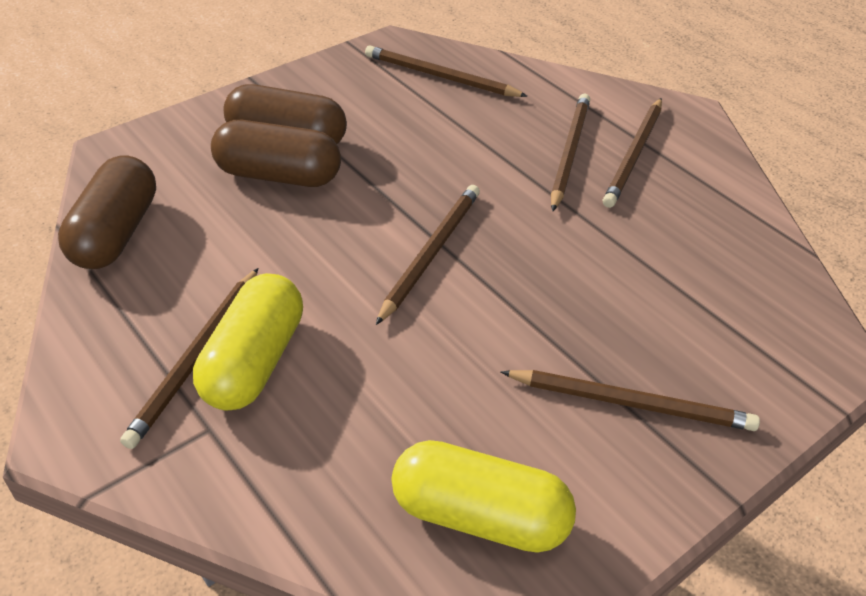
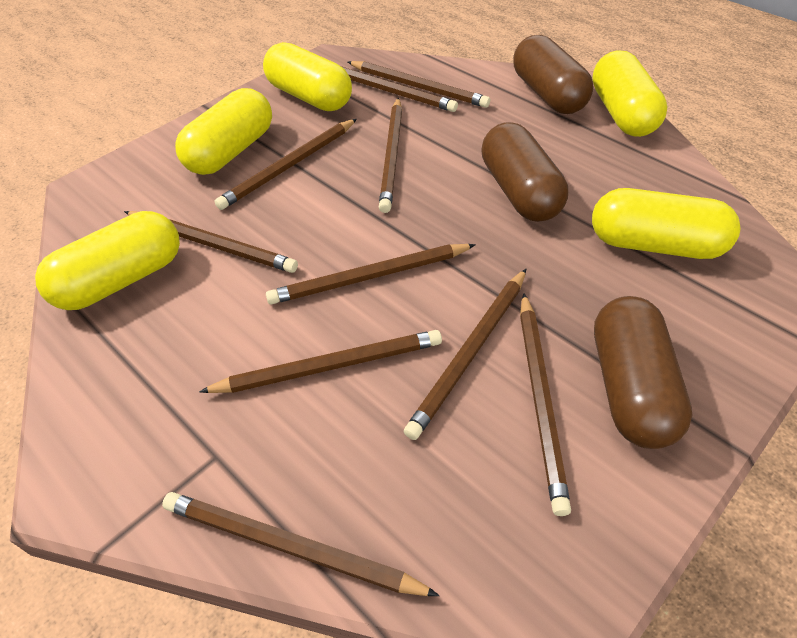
brown pencil: [120,268,258,449] [365,45,528,97] [376,185,480,325] [501,370,760,431] [551,94,590,212] [603,98,662,208] = 6 -> [124,211,298,273] [162,492,440,596] [199,330,442,393] [214,119,357,210] [266,244,476,305] [341,66,458,112] [348,61,490,108] [379,98,402,213] [404,269,526,440] [520,293,571,516] = 10
yellow capsule: [193,273,303,411] [392,440,576,553] = 2 -> [35,211,180,310] [175,88,272,175] [263,42,352,111] [592,51,667,137] [592,188,740,259] = 5

